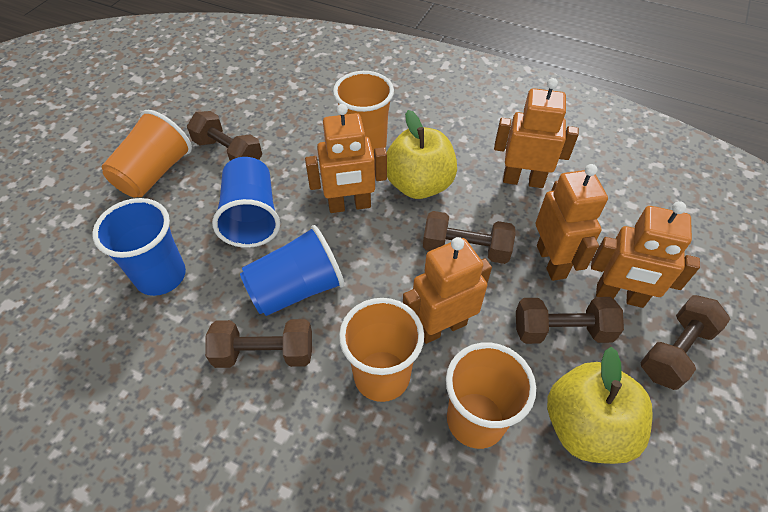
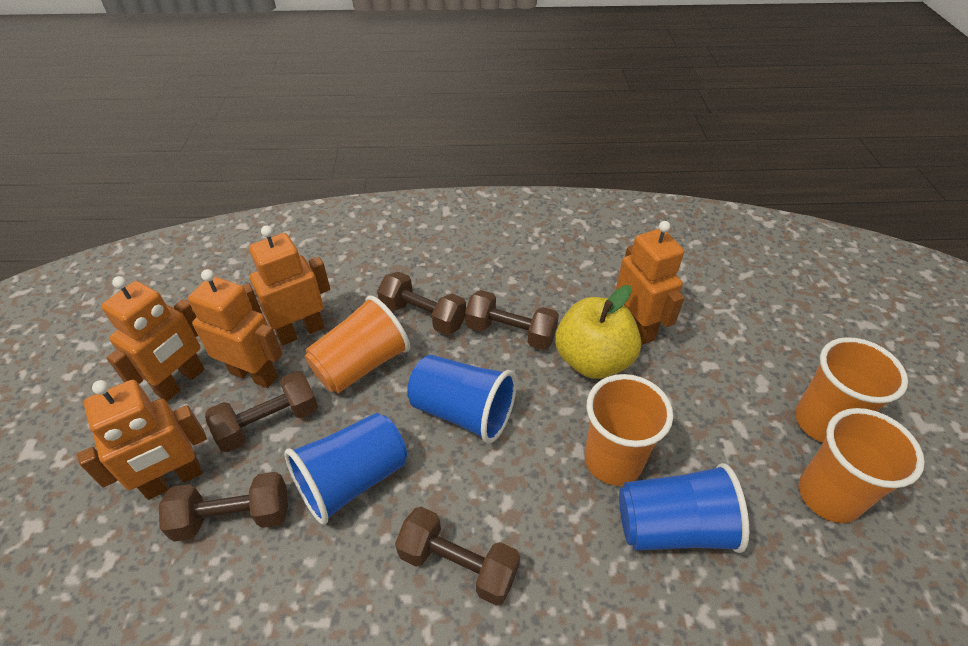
yellow apple: [387,110,457,199] [547,347,653,464] = 2 -> [555,285,641,379] = 1

